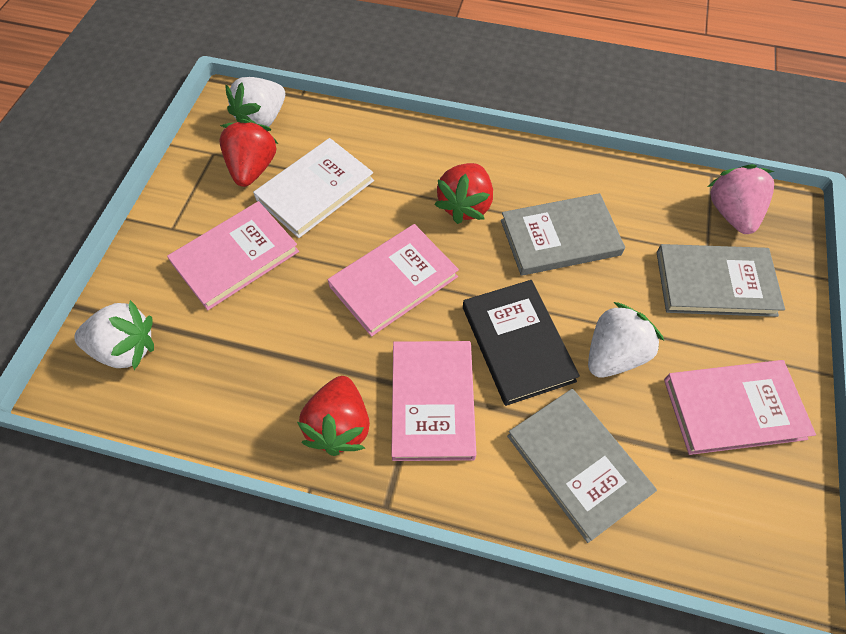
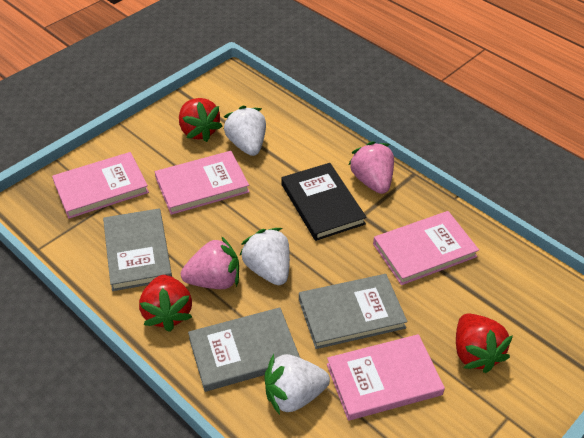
pink strawberry: [707,164,775,234] = 1 -> [181,236,239,289] [348,141,394,194] = 2
white book: [253,138,374,238] = 1 -> none = 0

